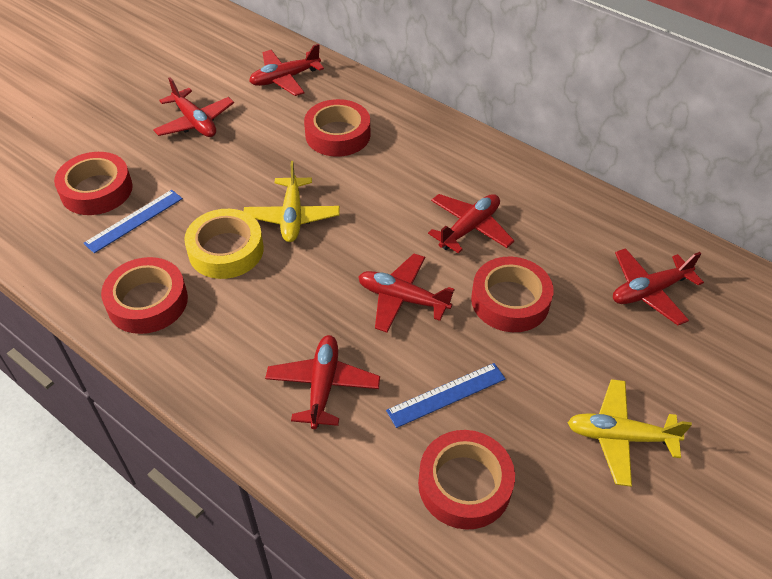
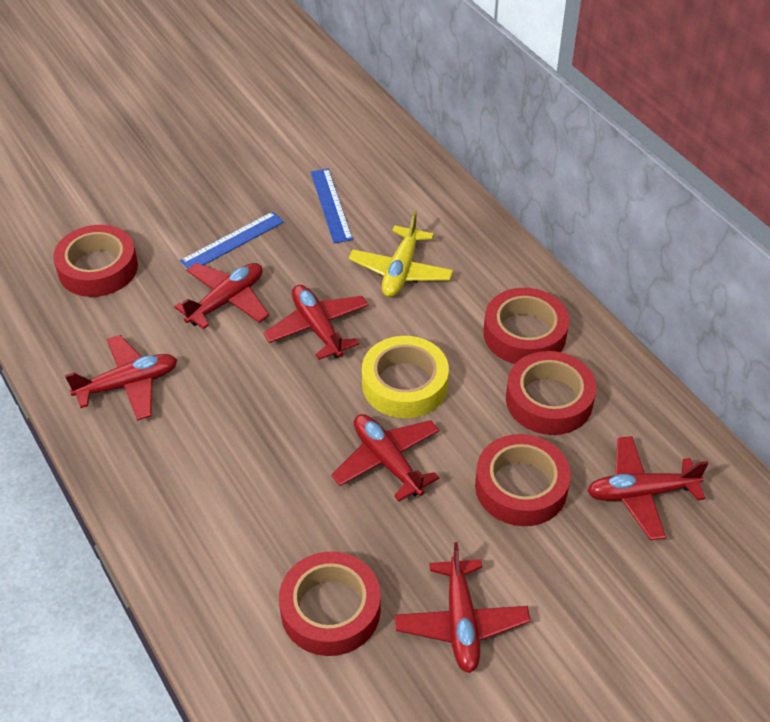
yellow plane: [244,161,340,242] [567,379,692,487] = 2 -> [349,211,453,297] = 1

